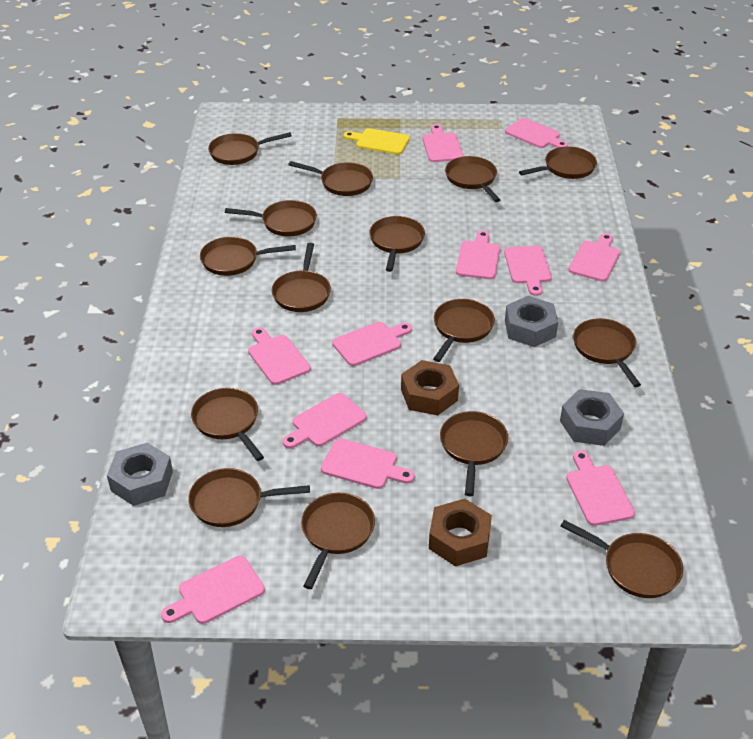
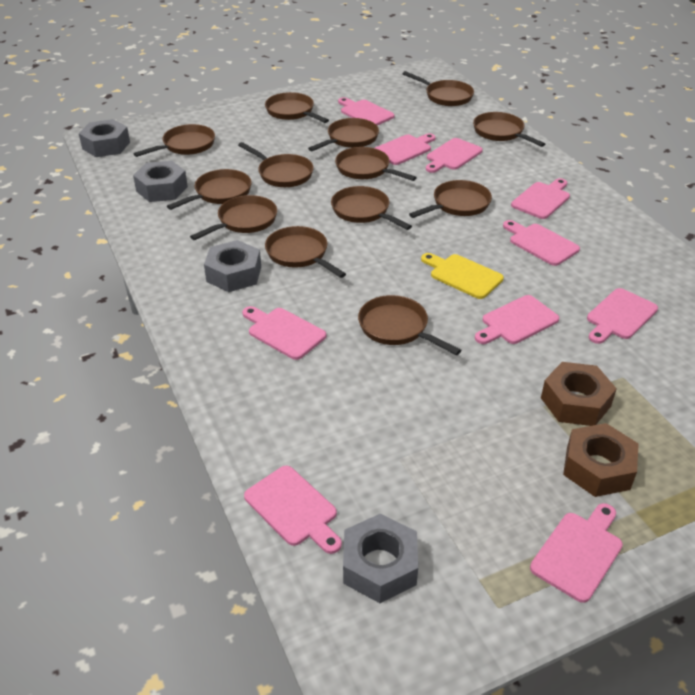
brown pan: [188,468,310,527] [191,388,264,461] [200,237,296,276] [208,132,292,165] [225,200,317,236] [271,243,331,312] [288,161,373,196] [301,493,375,589] [369,216,425,272] [433,299,495,362] [440,411,508,496] [445,156,500,202] [519,146,597,179] [561,520,683,598] [573,318,641,387] = 15 -> [133,124,215,157] [167,169,252,210] [190,195,277,240] [238,142,314,187] [265,92,329,123] [265,226,346,278] [308,118,379,151] [331,186,412,230] [335,147,417,181] [358,295,461,355] [403,71,474,106] [409,180,492,218] [473,112,545,147] = 13
grey nut: [107,443,173,506] [505,296,558,347] [560,389,624,446] = 3 -> [79,119,130,157] [133,161,188,202] [204,240,261,292] [343,513,418,603] = 4
pink cutting board: [161,556,265,624] [248,327,311,385] [283,393,367,449] [321,438,415,489] [332,322,412,366] [422,124,463,162] [456,231,500,279] [504,246,552,296] [505,118,568,148] [566,450,635,526] [568,233,620,282] = 11 -> [242,306,326,360] [244,466,342,554] [338,97,395,125] [375,133,436,165] [426,138,483,173] [475,295,559,344] [503,220,580,266] [511,178,570,219] [530,503,623,603] [587,288,658,344] = 10

